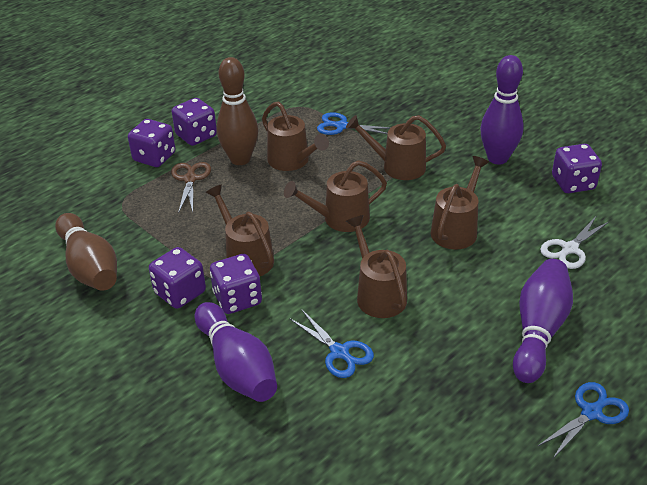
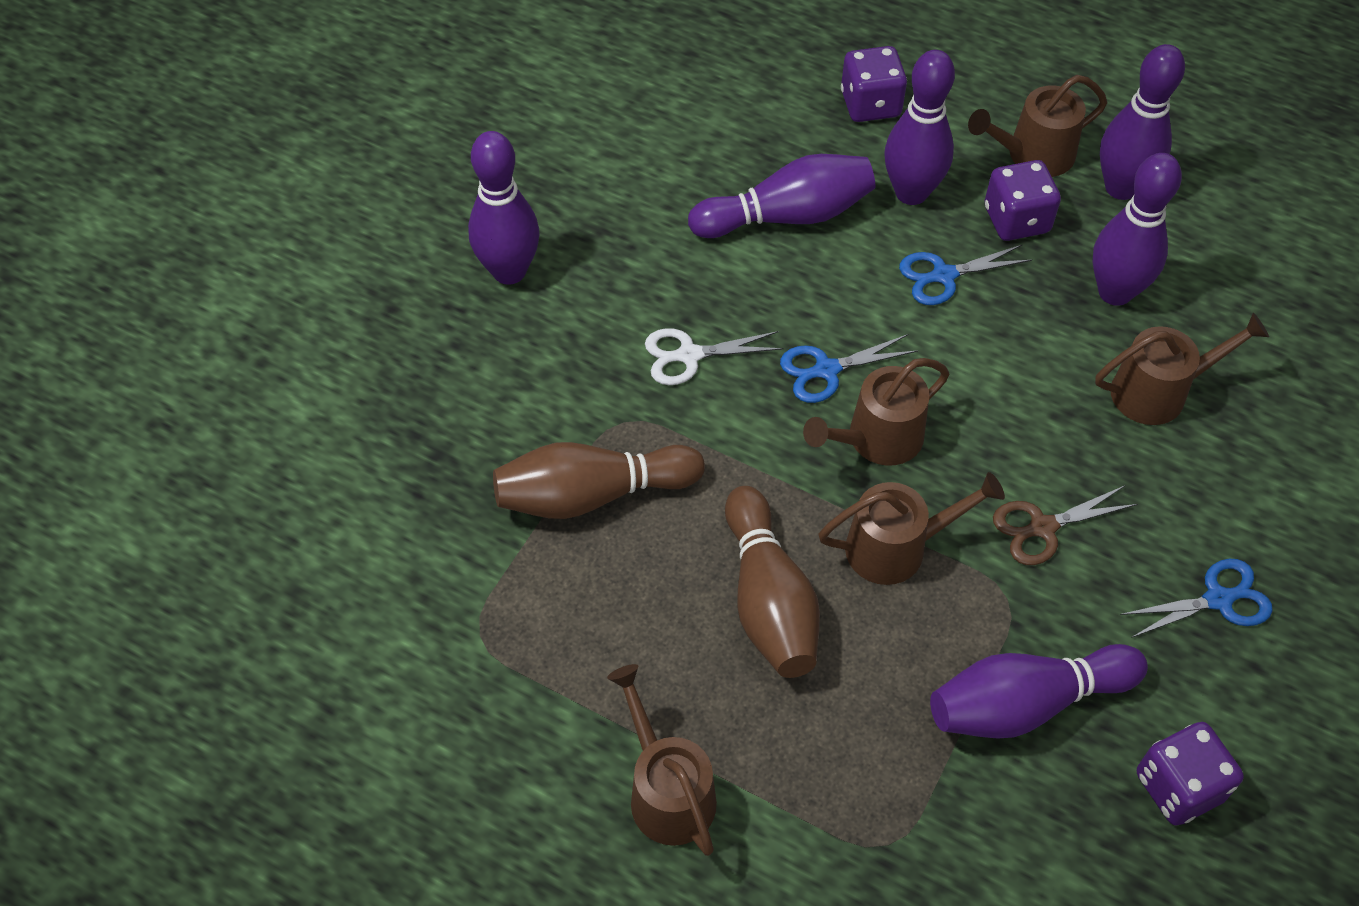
brown watering can: [206,184,274,276] [262,101,329,171] [284,160,387,232] [346,115,446,180] [346,215,407,318] [431,156,489,250] = 6 -> [607,664,717,856] [803,358,949,466] [818,472,1005,585] [968,75,1107,177] [1095,313,1269,425] = 5
purple bowling pin: [194,302,277,402] [480,55,524,165] [513,259,573,383] = 3 -> [468,131,540,285] [688,154,875,238] [884,50,955,205] [930,644,1148,738] [1092,153,1182,306] [1100,44,1185,200] = 6
purple dice: [128,119,176,167] [149,247,206,309] [172,98,217,146] [210,254,262,314] [552,144,602,193] = 5 -> [841,46,907,122] [985,160,1061,241] [1137,722,1244,826] = 3

